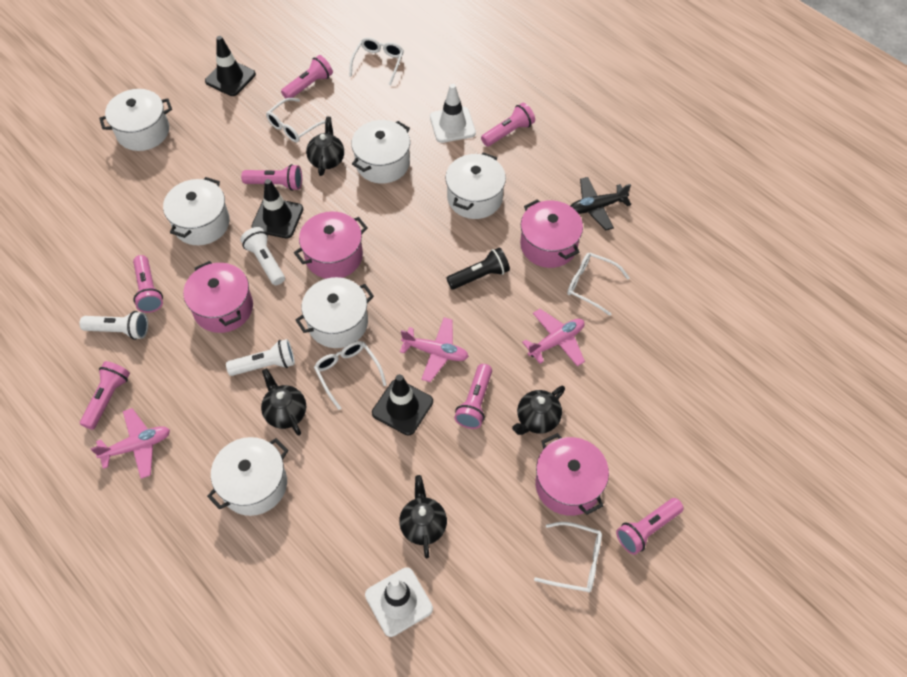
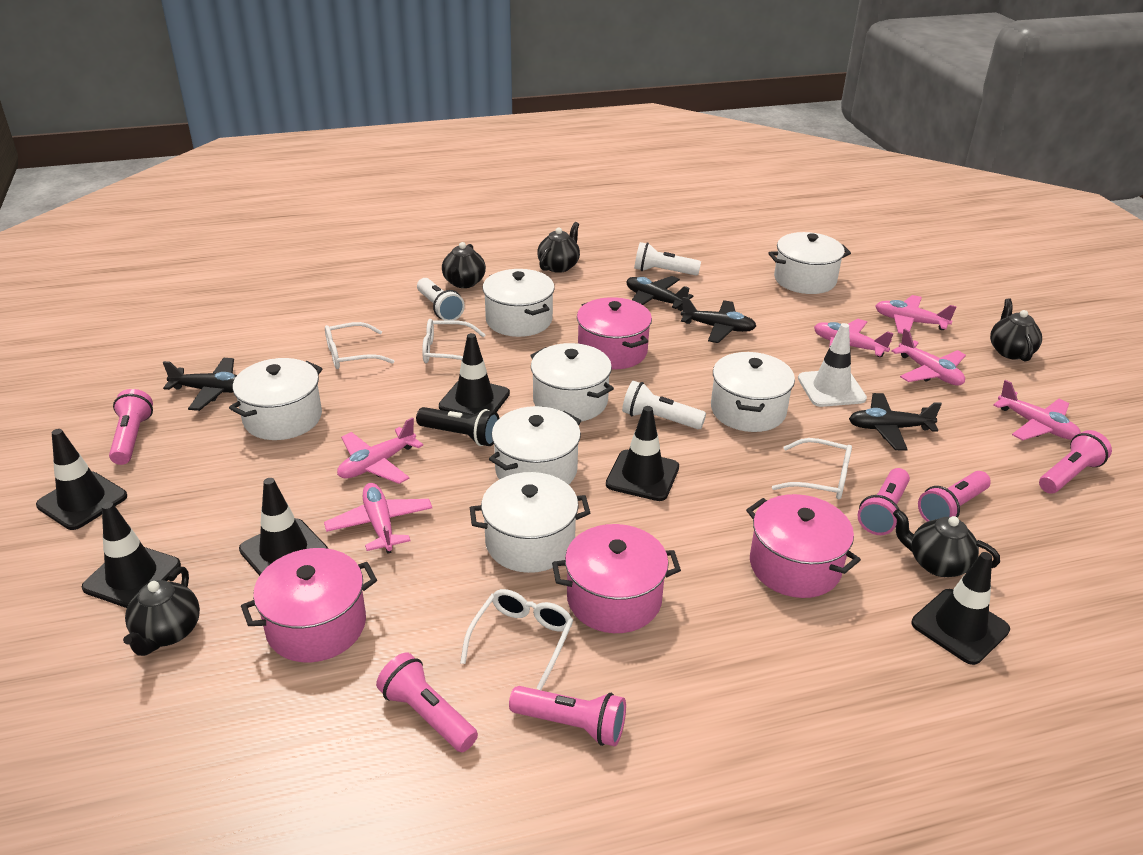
black plane: [571,177,631,230] = 1 -> [163,358,237,411] [626,276,693,311] [681,297,756,343] [849,393,942,450] = 4
black teapot: [261,368,306,436] [306,117,344,176] [399,475,447,558] [512,386,565,435] = 4 -> [123,567,200,656] [442,242,486,288] [537,222,580,273] [893,509,1000,577] [990,299,1042,362] = 5
black traffic cone: [205,36,256,96] [251,179,303,239] [372,374,433,435] = 3 -> [36,429,127,530] [82,502,181,608] [239,478,328,576] [439,333,510,415] [606,406,679,501] [912,552,1010,665] = 6
pink flashlight: [80,361,130,430] [133,255,163,313] [241,164,302,191] [281,55,333,99] [454,364,492,429] [481,103,535,147] [616,498,684,555] = 7 -> [109,389,153,465] [376,652,478,752] [509,686,626,746] [857,468,910,535] [918,471,991,522] [1039,430,1112,494] = 6
pink plane: [90,408,170,479] [400,317,469,382] [522,309,585,367] = 3 -> [324,483,432,554] [337,417,423,484] [814,319,894,357] [875,295,957,334] [891,329,966,386] [993,380,1081,440] = 6
white glasses: [266,98,326,143] [314,341,387,410] [349,37,404,85] [534,522,602,593] [567,253,630,316] = 5 -> [325,322,394,369] [422,319,486,363] [460,589,574,690] [772,438,852,499] = 4
white pot: [99,89,172,151] [163,177,230,245] [207,437,288,516] [296,277,374,348] [351,120,410,184] [446,152,506,219] = 6 -> [229,358,322,440] [470,472,590,573] [483,269,555,337] [489,406,581,485] [530,343,614,421] [711,352,795,432] [768,232,851,294] = 7
white traffic cone: [365,567,433,637] [430,84,476,143] = 2 -> [798,323,867,407] = 1

